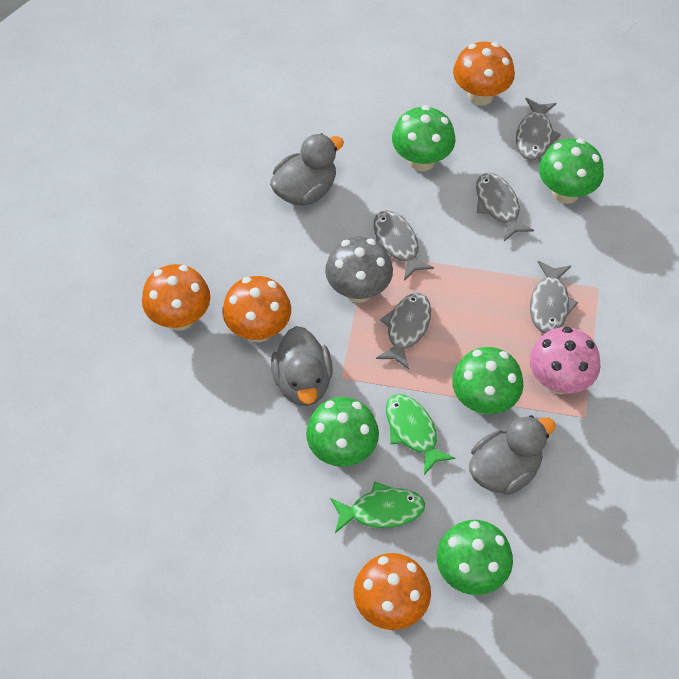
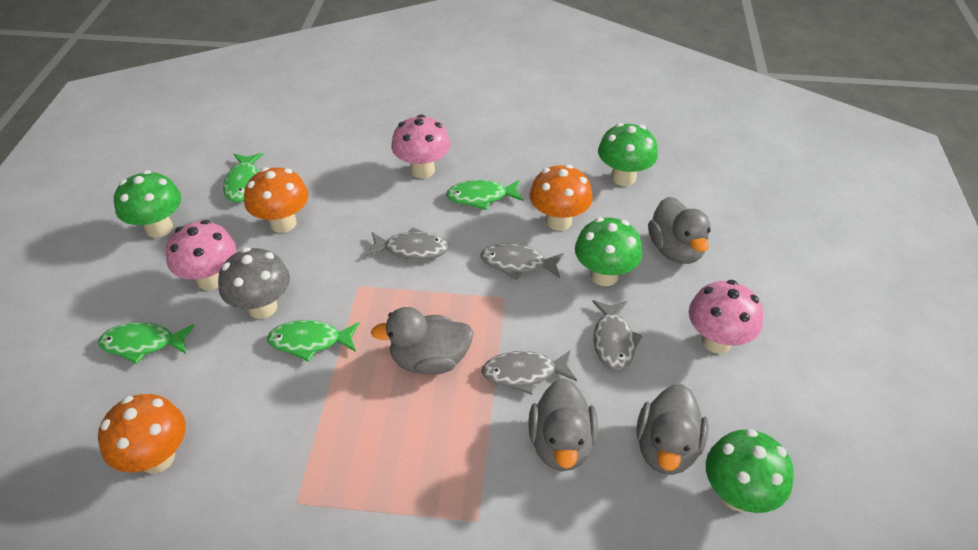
green fish: [330,482,425,533] [386,394,455,475] = 2 -> [98,322,194,364] [223,153,263,202] [267,320,359,362] [446,180,524,210] = 4
green mushroom: [306,397,379,467] [392,105,456,171] [436,520,513,595] [452,347,523,414] [539,139,604,204] = 5 -> [114,170,181,238] [575,217,642,286] [598,123,658,186] [706,429,794,513] = 4
grey duck: [270,133,344,205] [271,326,333,406] [469,415,556,495] = 3 -> [371,307,474,375] [528,379,598,471] [637,384,709,475] [648,197,711,264] = 4
grey fish: [374,211,434,281] [376,293,431,369] [476,173,534,241] [516,98,561,160] [530,261,578,333] = 5 -> [366,227,449,260] [481,243,564,280] [482,350,577,395] [592,300,643,371] = 4
orange mushroom: [142,264,210,331] [222,276,291,342] [353,553,431,630] [453,42,515,105] = 4 -> [98,394,186,474] [244,167,308,233] [530,164,593,231] = 3
pink mushroom: [530,327,601,394] = 1 -> [166,220,236,290] [391,114,450,178] [689,280,763,354] = 3

